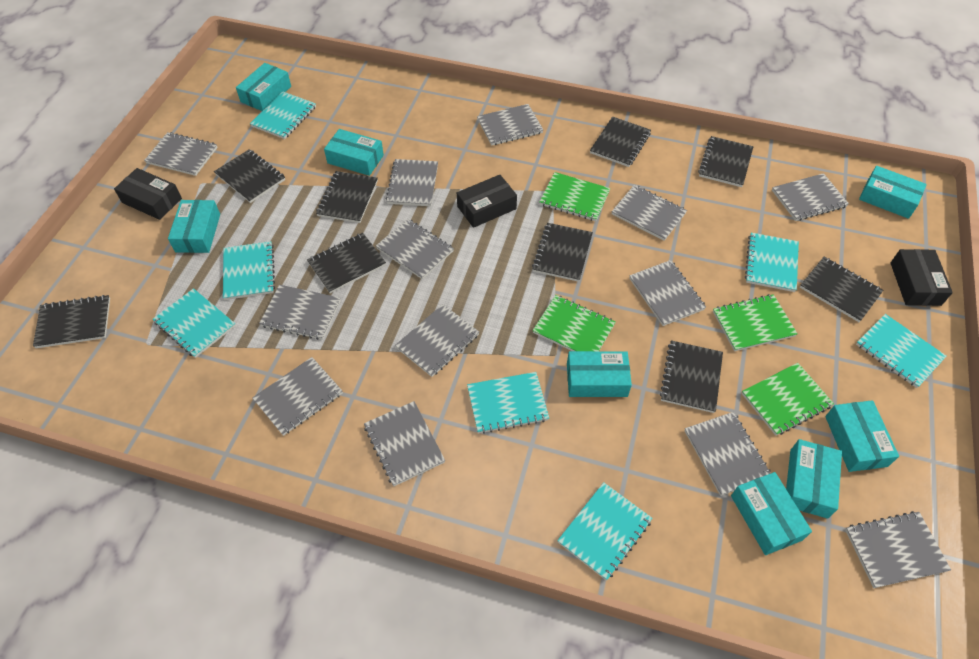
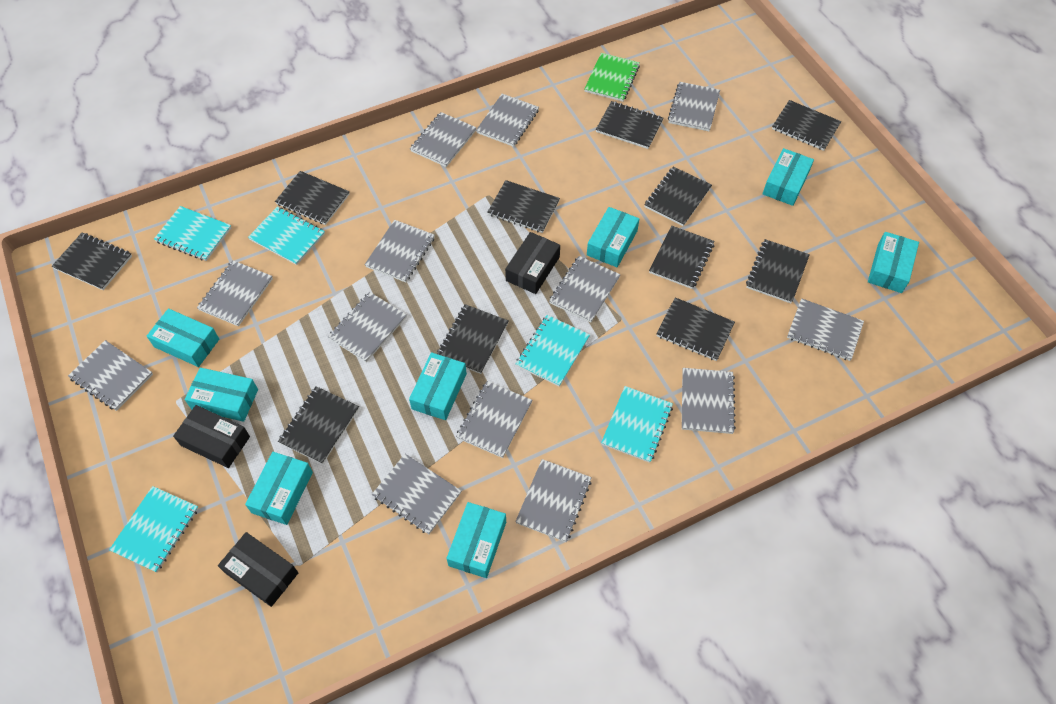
black notebook: [33,295,110,348] [214,149,285,203] [307,233,386,293] [316,171,378,223] [532,223,593,282] [590,116,651,167] [660,340,723,413] [698,136,753,187] [800,257,884,322] = 9 -> [52,233,132,290] [275,171,349,225] [278,386,359,464] [437,304,508,374] [488,180,560,233] [596,101,663,149] [644,167,712,226] [649,226,715,289] [657,297,735,361] [746,239,810,303] [772,100,841,151] = 11
green notebook: [532,295,615,351] [539,172,610,221] [713,294,798,351] [742,363,834,436] = 4 -> [584,53,640,102] = 1
turquoise notebook: [153,288,236,358] [223,241,275,300] [250,91,316,139] [467,372,549,434] [557,482,652,581] [745,233,799,292] [856,314,947,388] = 7 -> [109,486,199,572] [154,206,231,261] [248,207,325,265] [516,315,590,387] [601,386,673,463] = 5

